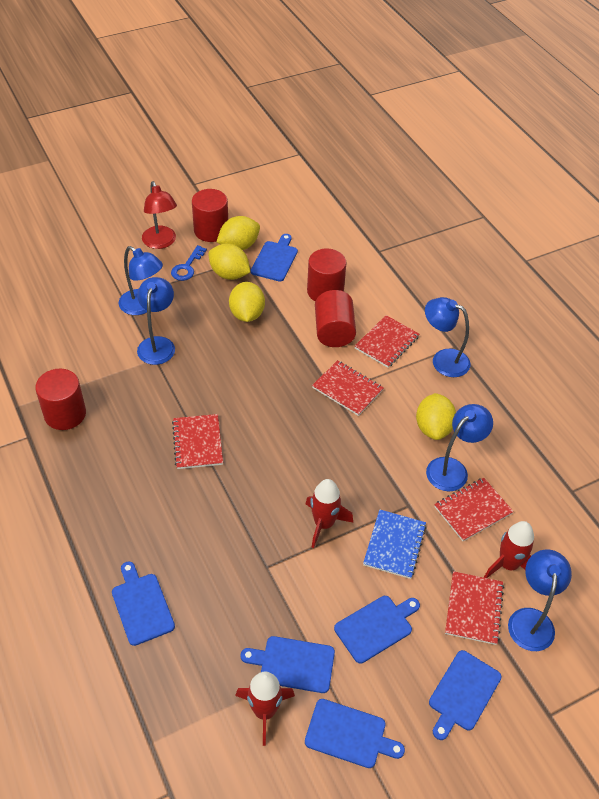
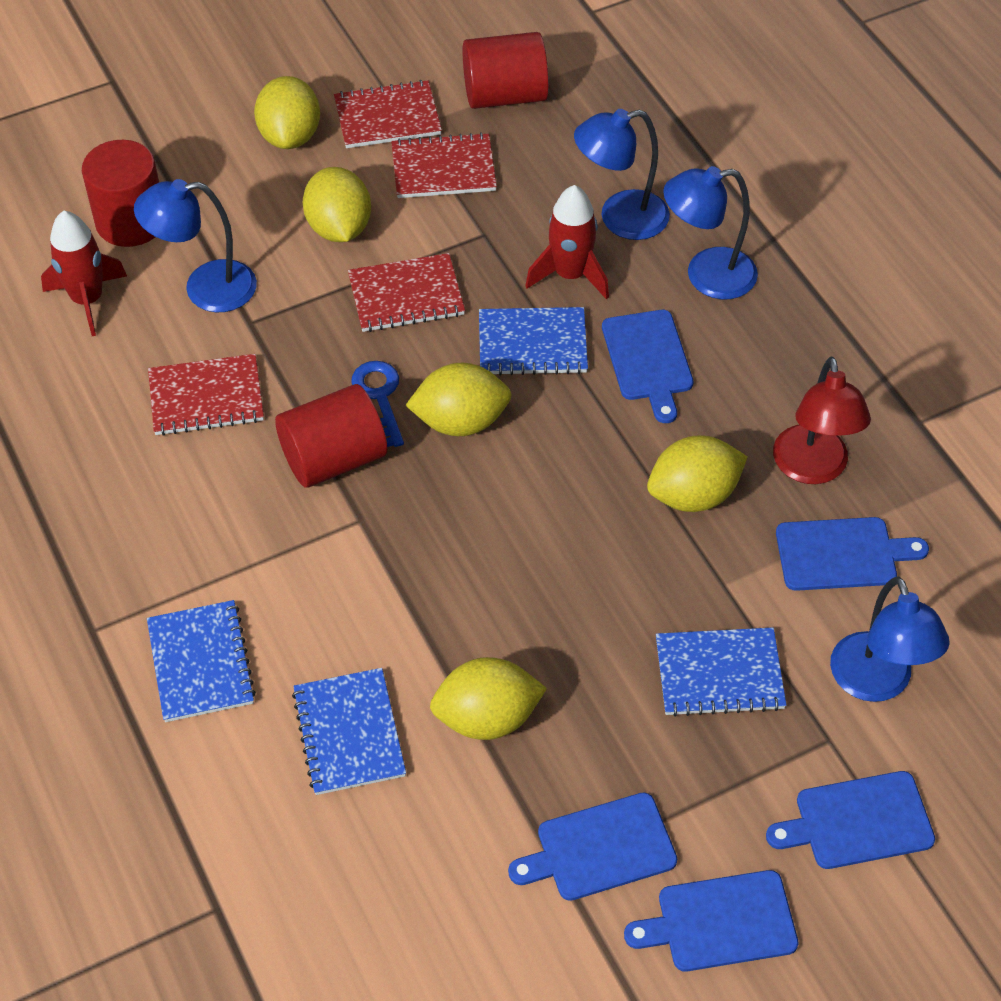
blue cutting board: [112,562,175,646] [241,636,335,693] [251,234,298,282] [305,699,405,768] [334,596,420,664] [429,650,502,740] = 6 -> [508,793,677,901] [602,310,693,423] [624,870,798,971] [766,771,935,869] [776,517,929,591] = 5
blue lamp: [118,246,163,315] [137,277,175,365] [425,297,470,377] [426,404,493,491] [508,549,572,651] = 5 -> [134,179,257,312] [574,109,670,240] [663,166,758,299] [830,576,950,702] = 4
blue notebook: [363,509,427,579] = 1 -> [147,600,256,722] [292,668,406,795] [479,307,588,376] [656,627,787,717] = 4
red cylinder: [35,369,86,430] [192,189,228,242] [307,249,346,301] [315,290,356,347] = 4 -> [82,140,159,247] [275,384,387,488] [463,32,549,109] = 3
red notebook: [172,414,223,469] [312,360,384,416] [355,315,419,368] [434,478,514,541] [445,571,504,645] = 5 -> [148,354,264,436] [334,80,442,148] [348,253,465,332] [391,132,497,198] = 4
red rocket: [235,671,295,746] [306,479,353,548] [484,521,534,578] = 3 -> [41,211,127,336] [525,185,609,300] = 2
yellow lemon: [209,244,250,280] [217,216,260,250] [229,282,265,322] [416,393,456,440] = 4 -> [254,76,320,149] [303,167,371,242] [405,363,512,436] [430,657,547,740] [647,435,747,512] = 5

